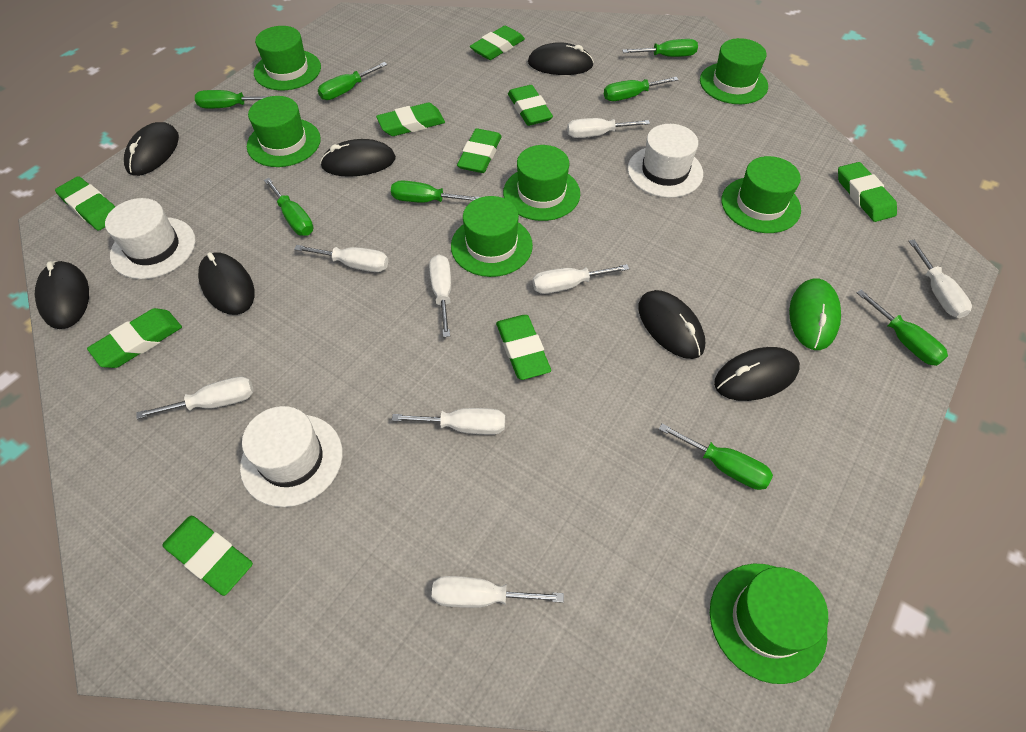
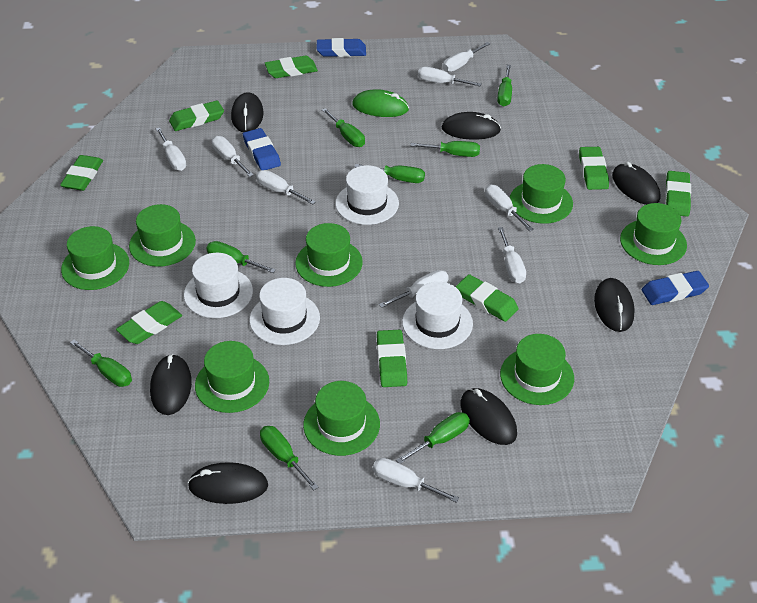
blue eraser: none = 0 -> [243,128,281,170] [317,38,366,57] [642,271,709,305] = 3
green eraser: [55,176,115,231] [87,308,182,368] [162,516,253,596] [376,103,445,136] [457,128,502,173] [470,26,525,60] [496,315,551,380] [508,85,553,126] [838,162,897,222] = 9 -> [60,155,103,191] [116,301,182,344] [169,100,224,131] [265,55,318,78] [377,330,407,387] [456,274,519,322] [579,147,609,190] [665,171,691,217] = 8
green hat: [247,96,321,167] [254,26,321,90] [451,196,533,277] [503,145,580,221] [700,38,768,104] [710,564,828,684] [721,156,801,233] = 7 -> [61,226,129,290] [129,204,196,267] [195,341,269,413] [295,223,363,287] [303,381,380,456] [500,334,574,405] [510,164,573,224] [620,203,687,265] = 8
white hat: [105,198,196,279] [240,406,343,507] [628,124,703,198] = 3 -> [184,253,253,318] [250,278,320,345] [335,165,399,225] [402,282,473,349] = 4
white screwdriver: [136,377,254,419] [294,245,388,272] [392,408,505,435] [429,254,451,337] [432,576,564,608] [533,264,629,294] [567,118,650,138] [908,240,972,318] = 8 -> [156,127,186,171] [212,136,253,177] [256,170,316,204] [373,458,459,503] [379,270,449,308] [418,67,481,86] [443,42,490,72] [485,184,534,231] [498,227,526,283] = 9

